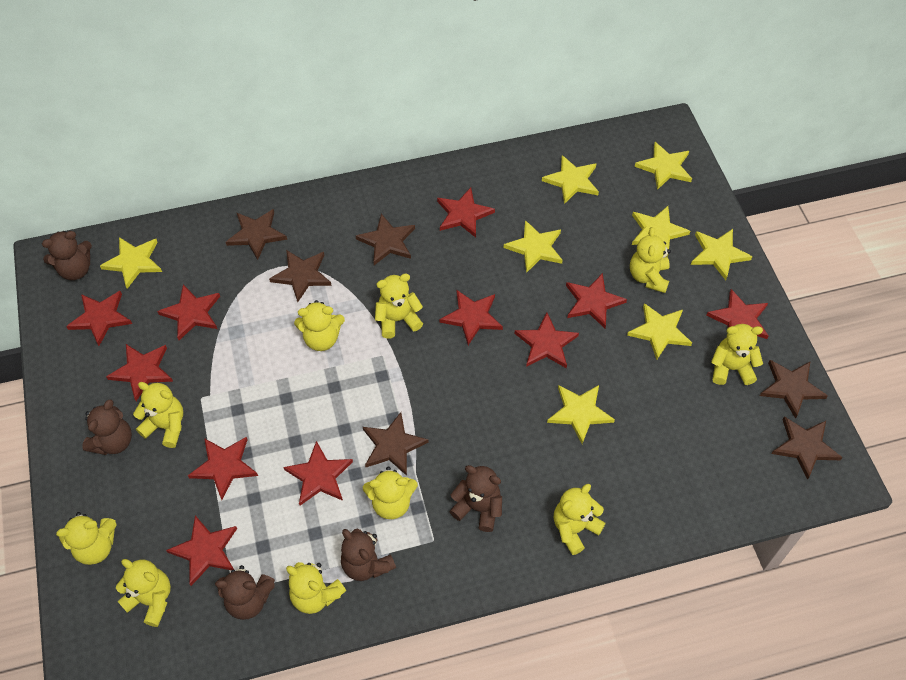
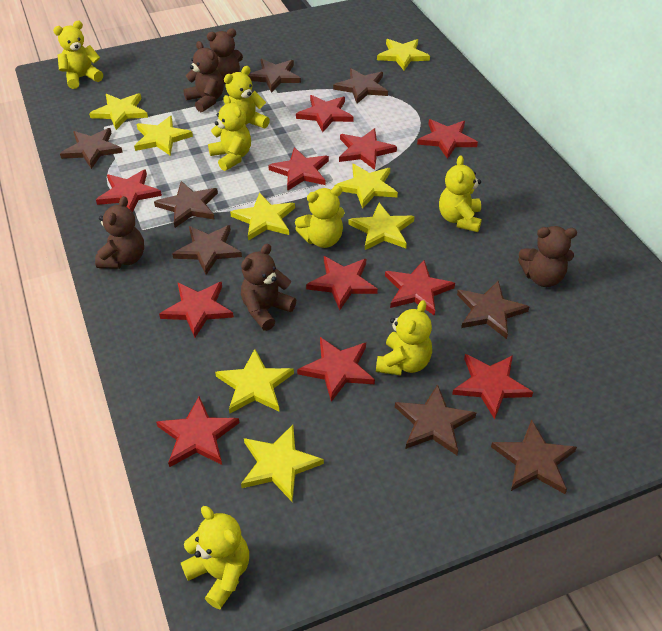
brown star: [226,209,287,260] [269,250,332,302] [356,214,415,265] [363,412,429,476] [760,360,828,419] [772,416,843,480] = 6 -> [60,128,123,169] [154,181,218,228] [172,225,242,275] [248,59,301,93] [333,68,388,104] [395,384,476,455] [457,281,529,339] [491,419,577,494] = 8
yellow teddy bear: [56,512,117,565] [116,559,171,627] [133,382,183,448] [286,562,346,614] [294,300,345,351] [363,467,418,519] [375,274,423,339] [554,484,606,555] [630,227,671,293] [711,324,763,385] = 10 -> [53,21,103,89] [181,506,249,609] [208,95,251,171] [224,66,270,133] [295,186,345,248] [376,300,432,375] [439,155,482,232] = 7

